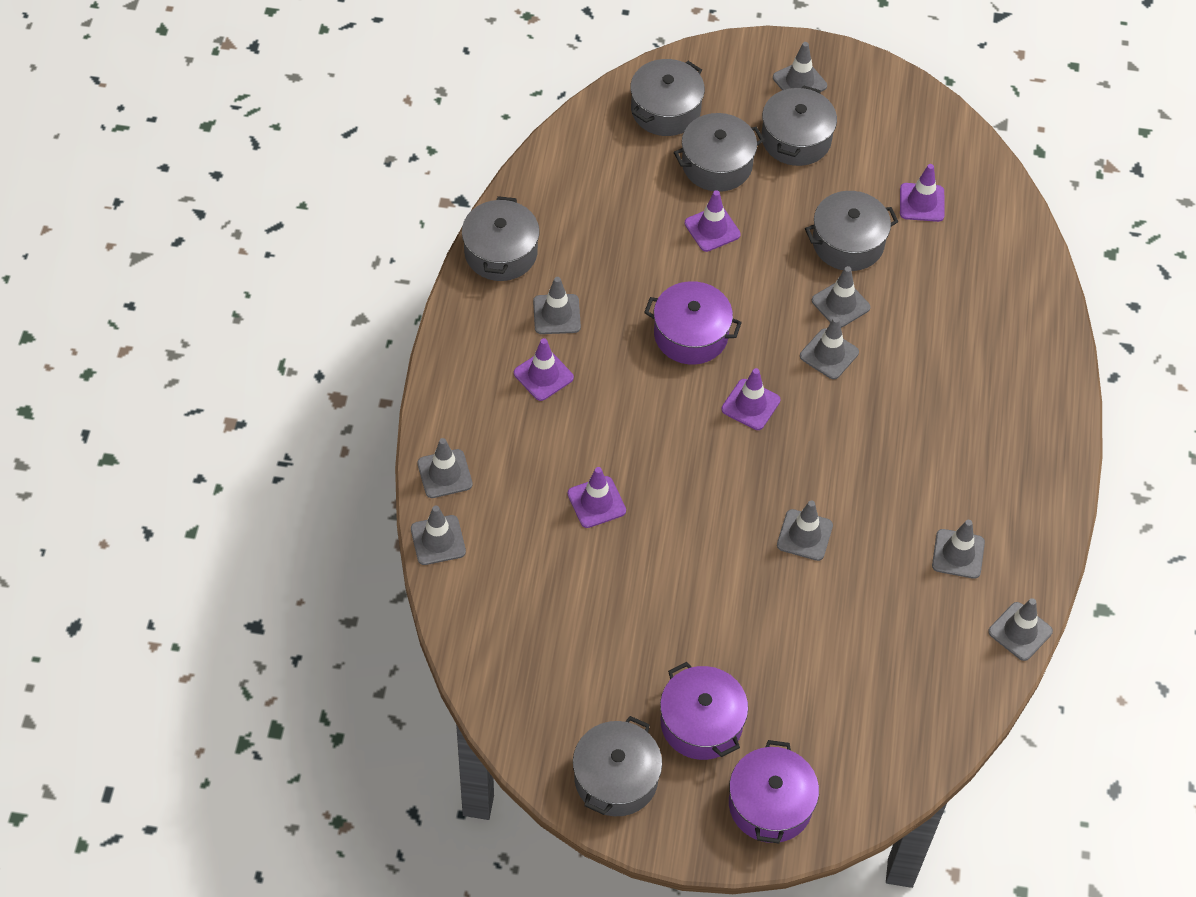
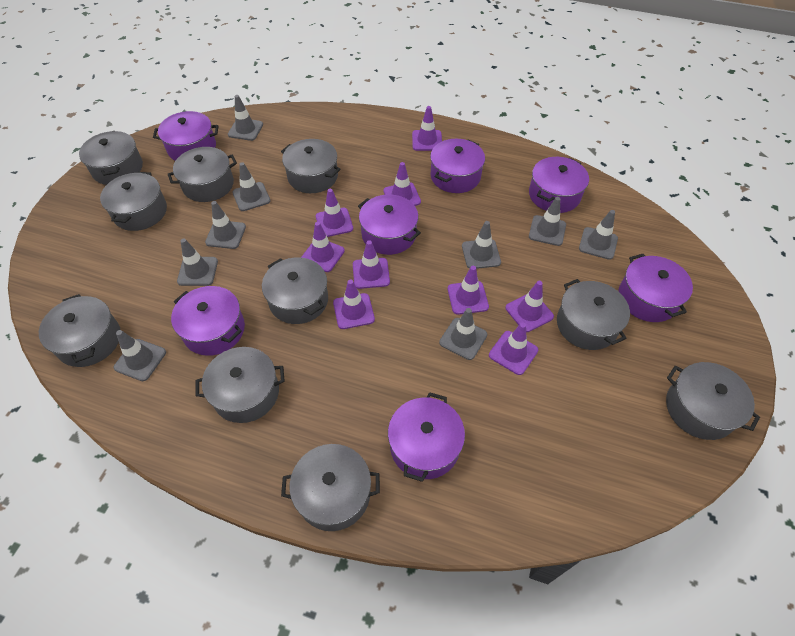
grey pot: [462,196,540,281] [573,716,662,816] [630,59,705,136] [674,113,764,192] [761,85,837,166] [805,191,898,271] = 6 -> [39,294,120,367] [79,131,143,185] [100,172,167,231] [168,147,237,202] [195,347,285,423] [262,258,328,324] [281,139,341,193] [281,444,380,531] [557,279,630,350] [666,362,760,440] = 10
purple pot: [644,281,742,365] [660,662,748,760] [729,740,819,843] = 3 -> [153,111,219,161] [171,286,245,356] [358,194,421,255] [388,392,465,482] [430,139,485,193] [529,157,589,213] [618,254,693,322] = 7
purple traffic cone: [514,338,574,401] [568,467,626,528] [685,190,741,252] [722,368,780,430] [900,164,945,222] = 5 -> [301,222,345,272] [316,189,353,237] [333,279,375,329] [353,240,390,289] [383,162,421,206] [412,106,442,151] [448,266,489,315] [489,323,538,375] [506,281,554,332] = 9

